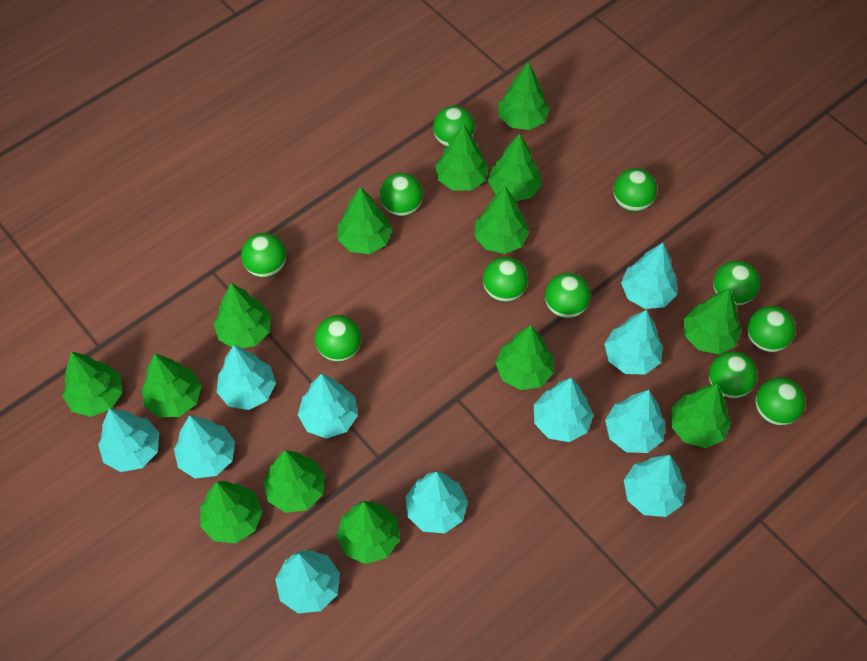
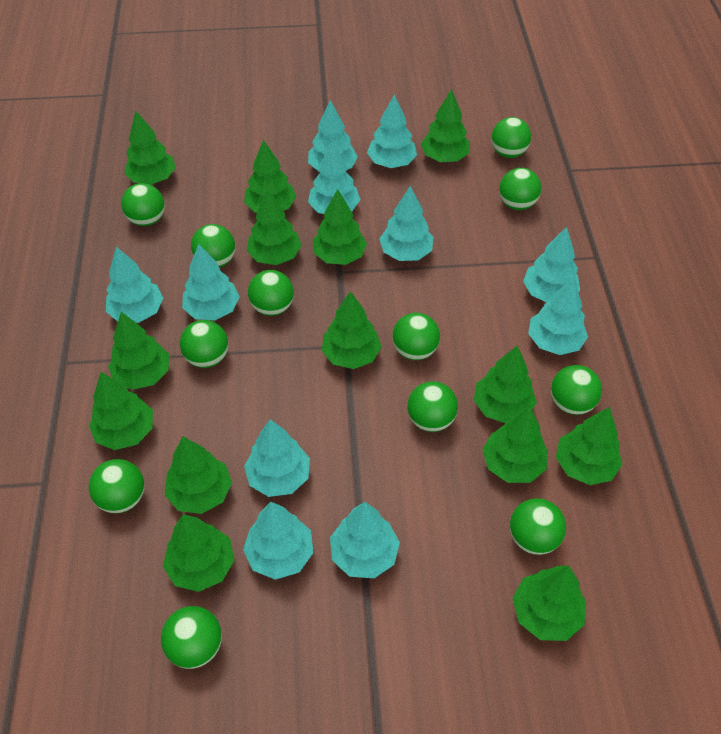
green ball: [241,233,286,277] [315,315,361,362] [380,173,423,216] [433,106,475,147] [483,257,528,302] [545,273,590,318] [614,168,657,212] [709,351,757,399] [713,260,760,306] [747,306,796,352] [756,377,805,425] = 11 -> [89,459,144,513] [121,183,165,226] [161,606,222,669] [180,320,228,368] [191,224,235,268] [248,270,294,316] [392,313,440,360] [407,381,458,432] [491,117,531,158] [499,168,541,210] [510,498,566,555] [551,365,602,415] = 12

